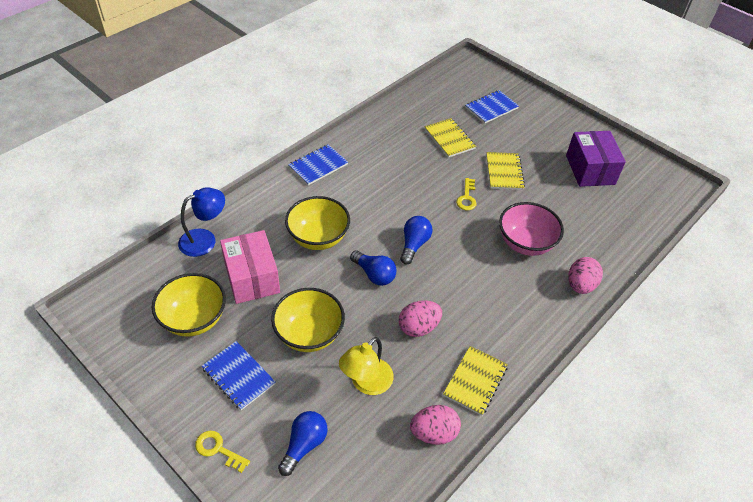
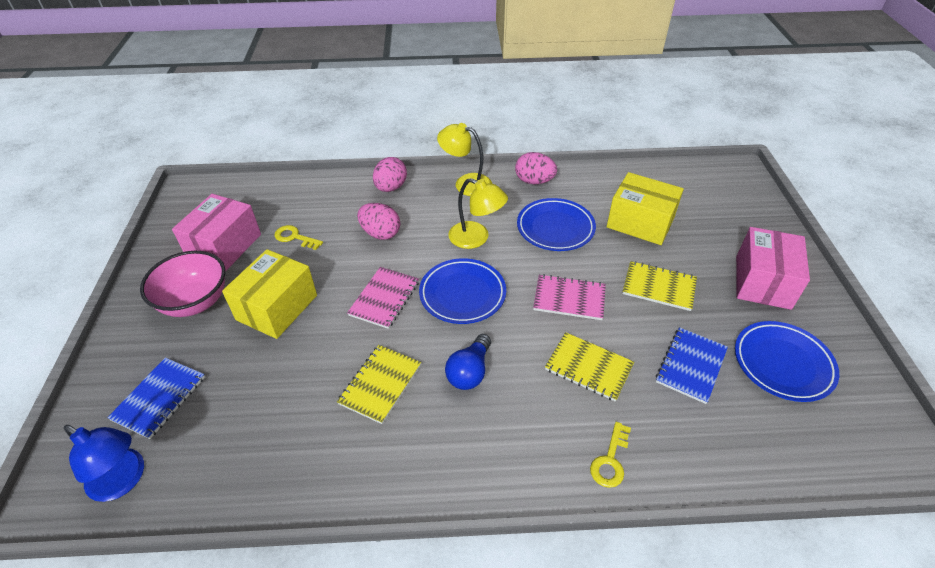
blue light bulb: [278,411,328,476] [350,251,396,286] [400,216,432,265] = 3 -> [445,334,491,390] = 1
blue notebook: [202,341,276,410] [288,144,348,185] [465,90,519,124] = 3 -> [107,358,205,439] [656,327,728,404] = 2
blue plate: none = 0 -> [419,258,506,324] [517,198,596,251] [735,321,839,402] = 3
pink box: [220,230,280,304] = 1 -> [172,194,261,271] [736,227,810,310] = 2
pink notebook: none = 0 -> [347,267,419,329] [533,274,606,320] = 2
purple box: [566,131,626,187] = 1 -> none = 0
yellow bowl: [152,273,226,337] [271,288,345,352] [285,196,350,250] = 3 -> none = 0
yellow box: none = 0 -> [222,249,317,339] [607,172,684,245] = 2
yellow lamp: [339,337,394,395] = 1 -> [437,123,492,196] [448,178,508,249] = 2

